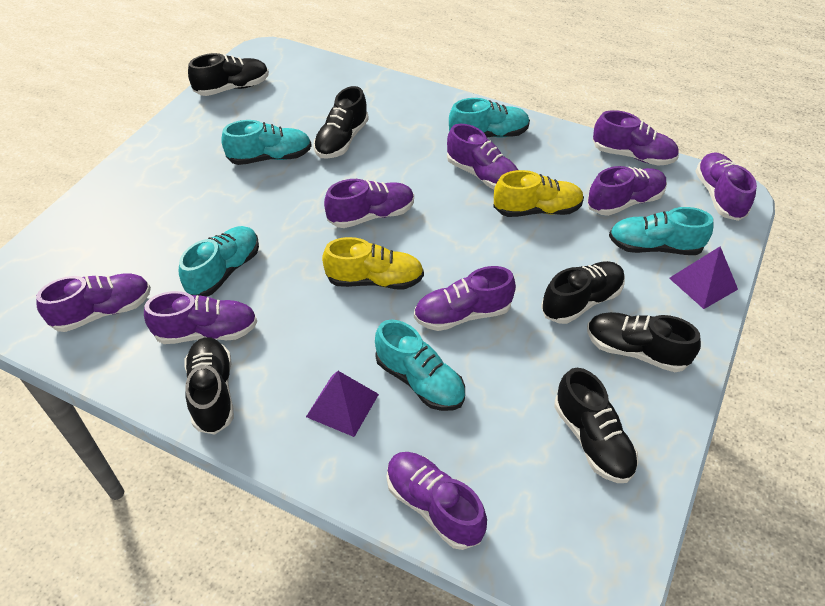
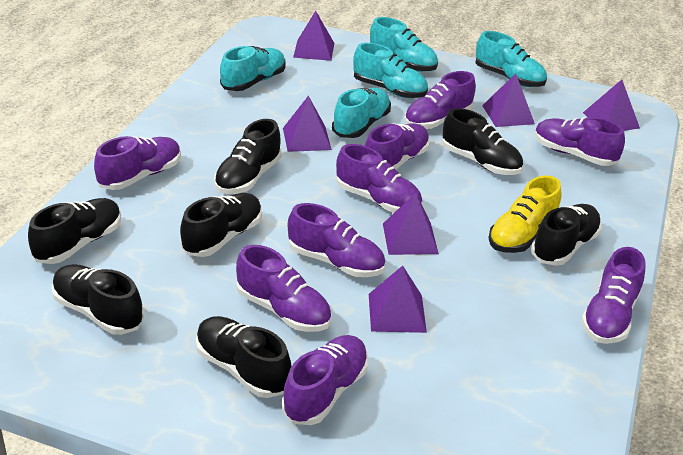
black shoe: [185,337,234,435] [188,53,269,96] [314,86,369,159] [541,261,625,324] [554,368,638,483] [587,312,701,372] = 6 -> [28,198,121,264] [52,264,144,335] [180,193,262,257] [196,316,291,398] [214,119,282,194] [442,108,523,175] [531,204,602,266] = 7
purple pyramid: [306,371,379,437] [669,247,738,309] = 2 -> [283,96,332,152] [293,11,334,61] [369,266,427,333] [383,193,439,255] [482,74,535,127] [583,80,640,131] = 6
yellow shoe: [322,237,424,290] [493,170,584,217] = 2 -> [489,175,562,253] = 1

